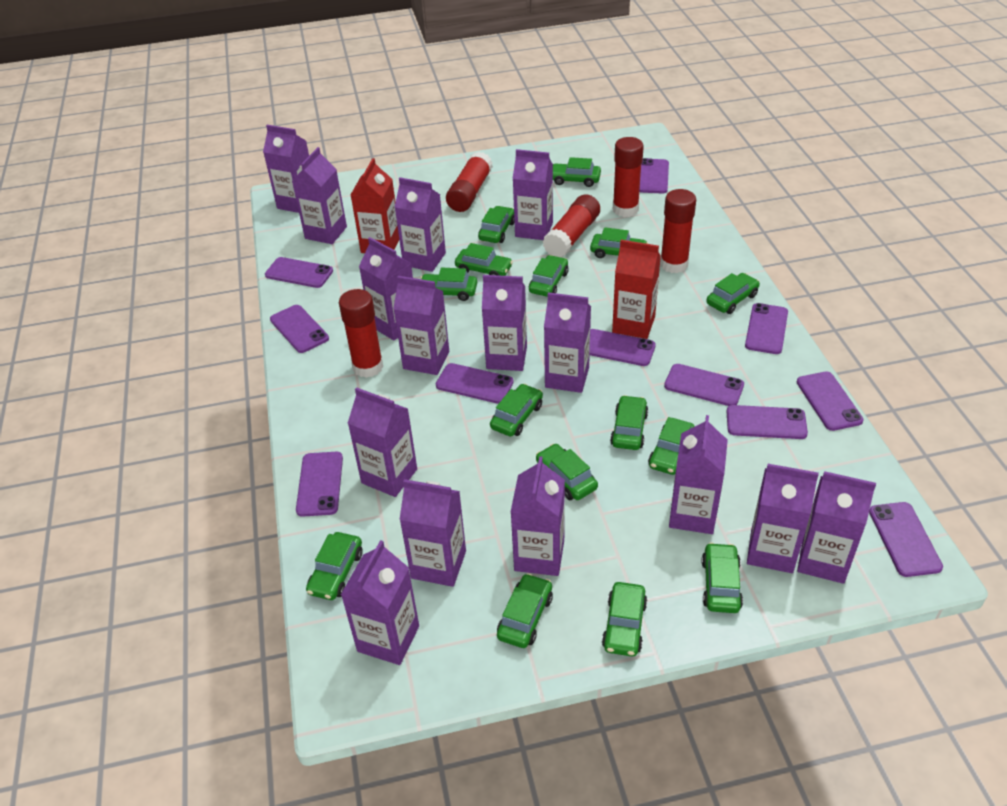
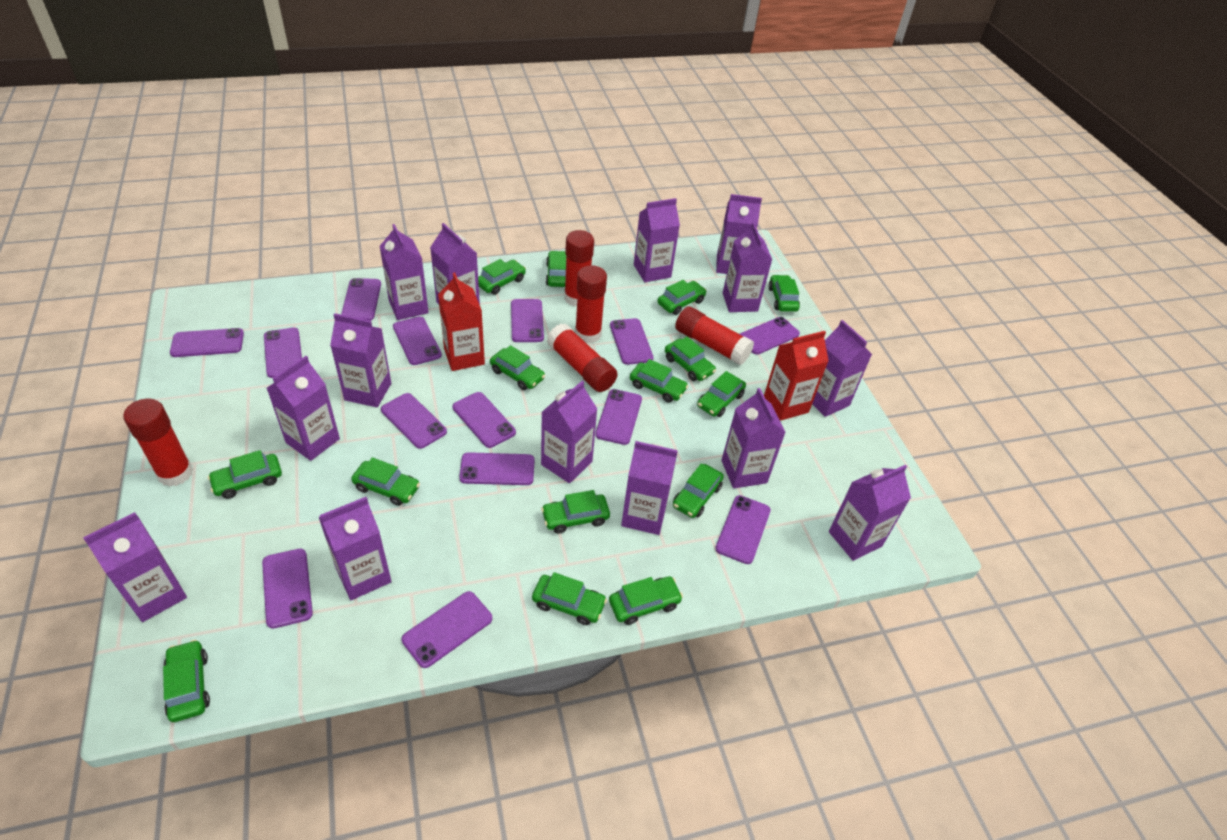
purple carton: [263,125,309,213] [292,147,347,244] [341,540,419,665] [348,387,417,497] [359,237,413,340] [393,276,449,375] [395,177,446,272] [399,479,466,587] [482,275,527,371] [511,456,565,576] [513,149,553,240] [544,292,591,393] [669,415,728,534] [747,464,819,573] [797,471,876,584] = 15 -> [83,512,187,622] [267,356,340,461] [319,497,392,600] [330,313,391,407] [380,224,429,320] [430,223,480,305] [541,381,597,483] [621,441,678,535] [634,198,680,282] [716,194,762,274] [721,388,786,488] [723,223,772,312] [812,320,872,417] [829,465,911,561] = 14
purple phone: [265,257,333,288] [270,305,329,353] [296,452,343,517] [436,363,514,404] [590,329,656,366] [639,158,669,194] [664,364,744,406] [726,405,808,439] [745,303,788,354] [797,371,864,431] [869,502,943,577] = 11 -> [170,328,244,357] [262,549,313,629] [264,328,302,378] [341,278,381,321] [381,393,447,449] [393,316,442,365] [402,591,492,668] [452,392,516,448] [459,452,535,485] [511,299,544,342] [595,389,642,445] [610,318,653,365] [715,495,771,564] [740,317,800,355] = 14

